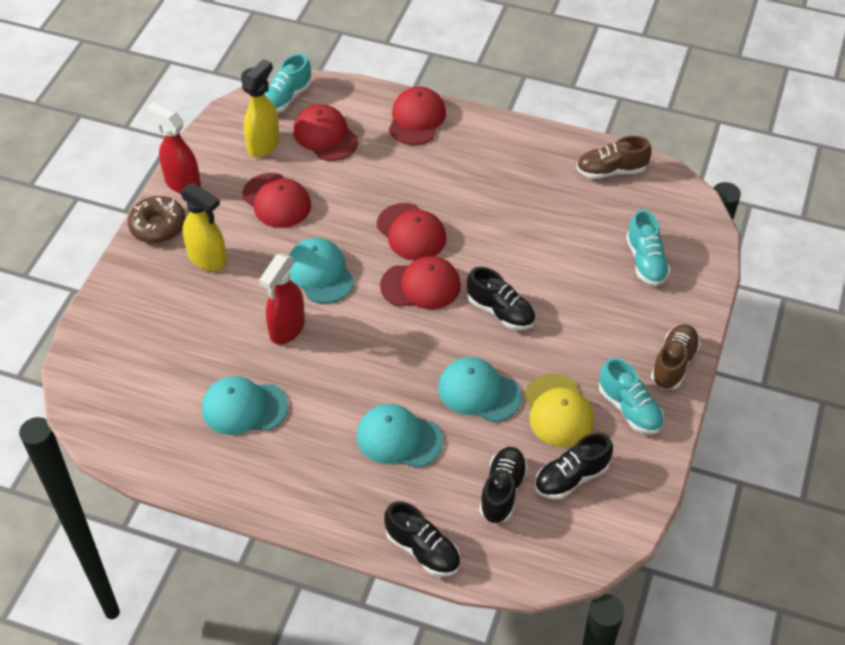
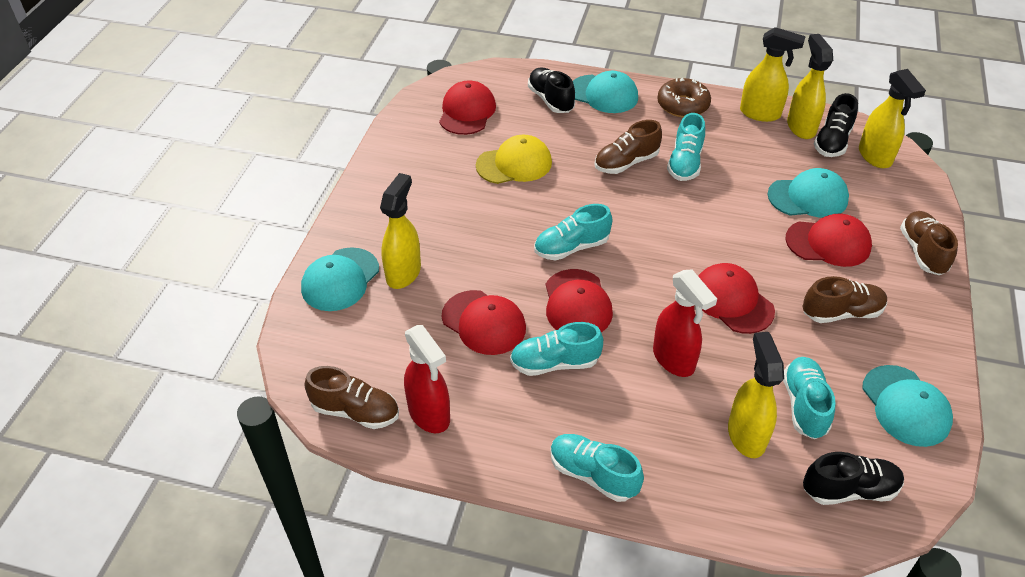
black shoe: [384,501,460,577] [467,267,535,330] [479,447,528,524] [535,433,613,500] = 4 -> [528,67,575,113] [803,452,904,505] [814,93,858,157] = 3
brown shoe: [576,136,652,179] [651,324,701,389] = 2 -> [304,366,399,429] [594,120,662,174] [802,276,887,323] [900,211,958,275] = 4
turquoise shoe: [264,54,312,113] [599,358,664,434] [626,210,671,286] = 3 -> [510,322,603,376] [534,204,612,261] [551,434,644,502] [667,113,705,181] [783,357,835,439] = 5
yellow spray bottle: [180,183,227,271] [242,59,280,158] = 2 -> [380,173,421,289] [728,332,784,458] [740,27,806,122] [787,34,833,139] [859,69,926,168] = 5

